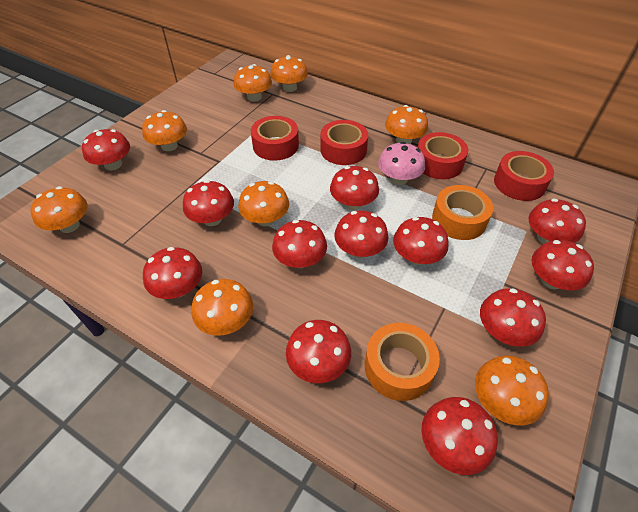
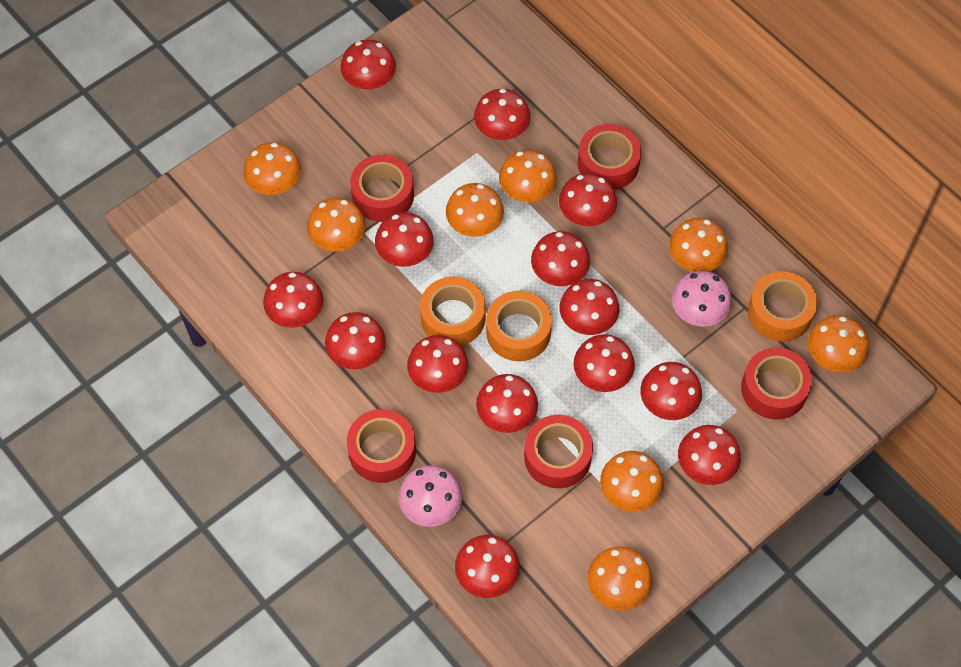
orange tape: [365,323,440,401] [432,185,493,240] = 2 -> [420,277,486,346] [486,291,552,361] [748,271,817,341] = 3
pink mushroom: [378,142,425,185] = 1 -> [398,465,462,527] [672,271,732,327] = 2
red mushroom: [82,129,130,170] [143,247,202,299] [183,180,234,226] [272,220,327,268] [286,320,351,383] [330,166,379,210] [334,210,389,258] [393,217,448,265] [421,397,498,475] [480,288,546,347] [528,198,586,244] [532,240,594,290] = 12 -> [263,272,323,328] [325,312,386,369] [340,40,396,90] [375,212,434,267] [407,335,468,393] [455,535,520,598] [474,89,530,140] [476,374,538,433] [531,231,590,286] [559,173,617,226] [559,279,620,335] [574,334,635,392] [640,362,702,420] [678,425,741,485] = 14
red tape: [251,116,299,161] [321,120,368,165] [418,132,468,179] [494,151,554,201] = 4 -> [347,409,416,483] [350,155,414,222] [524,415,593,488] [578,124,641,190] [741,347,812,420] = 5

